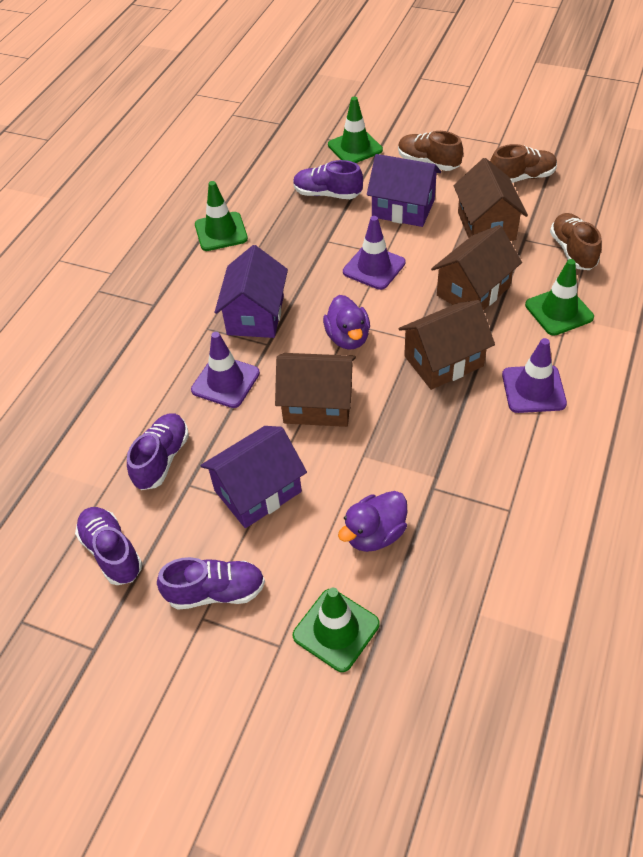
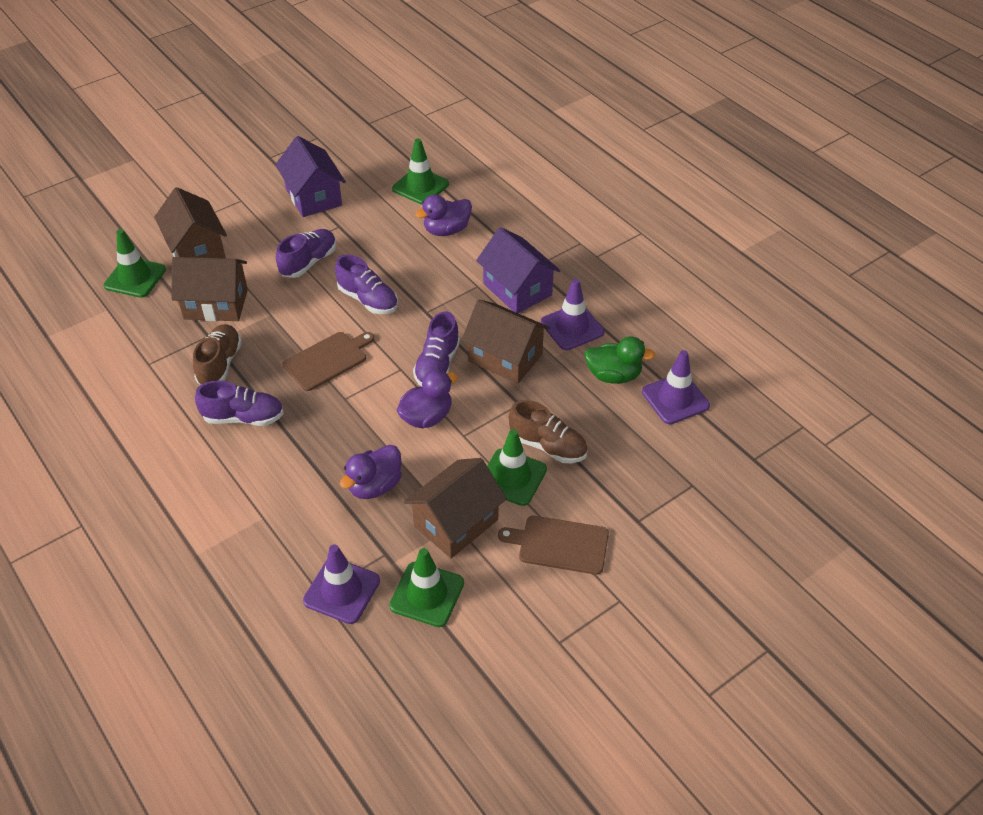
brown cutting board: none = 0 -> [282,332,374,391] [498,516,609,575] = 2
brown shoe: [398,131,463,171] [490,144,557,183] [550,213,602,270] = 3 -> [193,324,242,385] [509,400,588,463] = 2
green duck: none = 0 -> [584,337,655,384] = 1
purple duck: [323,295,370,350] [338,491,407,552] = 2 -> [340,445,402,499] [396,369,458,428] [415,194,472,236] = 3
purple house: [201,426,307,528] [214,245,288,338] [367,154,441,227] = 3 -> [275,136,346,217] [476,227,561,313] = 2

